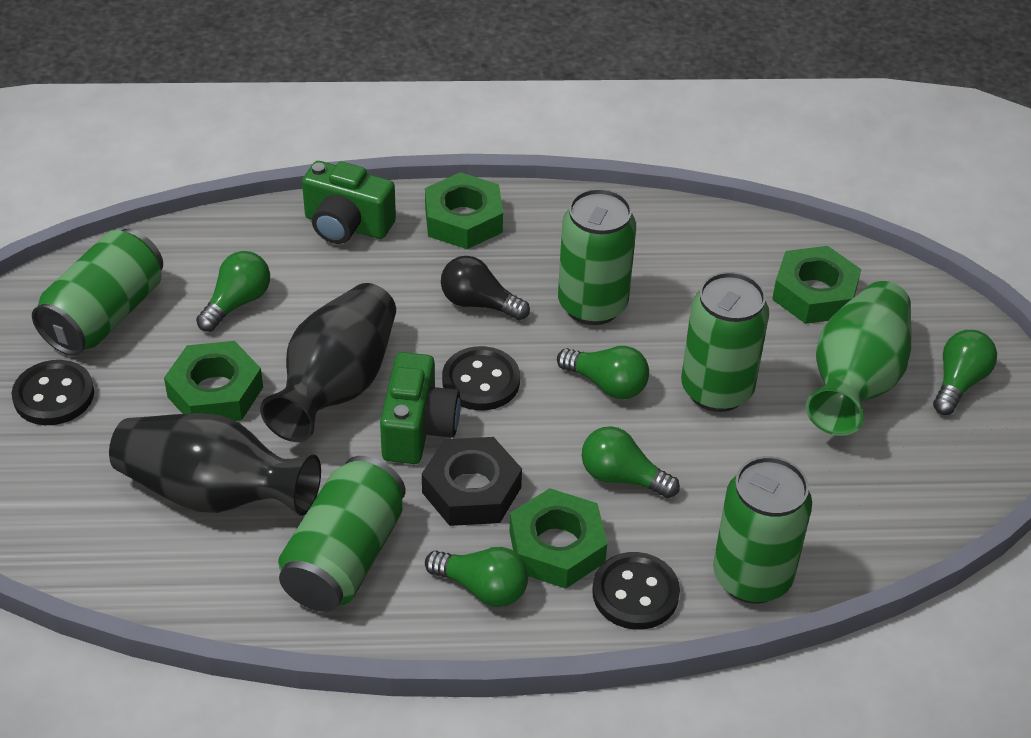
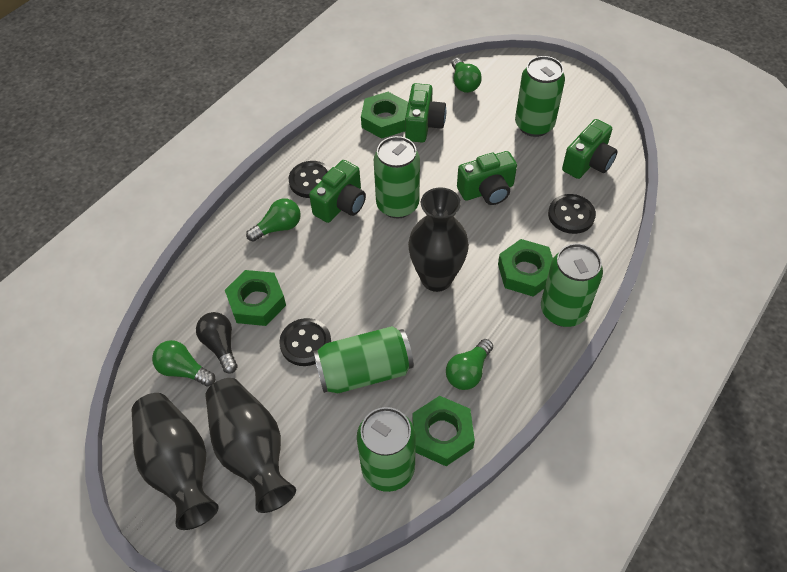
black nut: [422,437,522,526] = 1 -> none = 0
black vase: [109,413,321,516] [260,283,396,442] = 2 -> [132,393,219,530] [205,378,296,513] [408,187,469,292] = 3
green camera: [302,161,396,244] [380,352,461,464] = 2 -> [309,160,366,223] [405,83,446,143] [457,151,517,205] [562,119,618,179] = 4
green light bulb: [196,251,270,332] [425,547,528,607] [557,346,649,399] [582,426,680,498] [933,330,997,415] = 5 -> [152,340,215,387] [246,198,301,242] [446,339,493,390] [452,58,482,93] = 4
green vase: [806,281,911,436] = 1 -> none = 0

